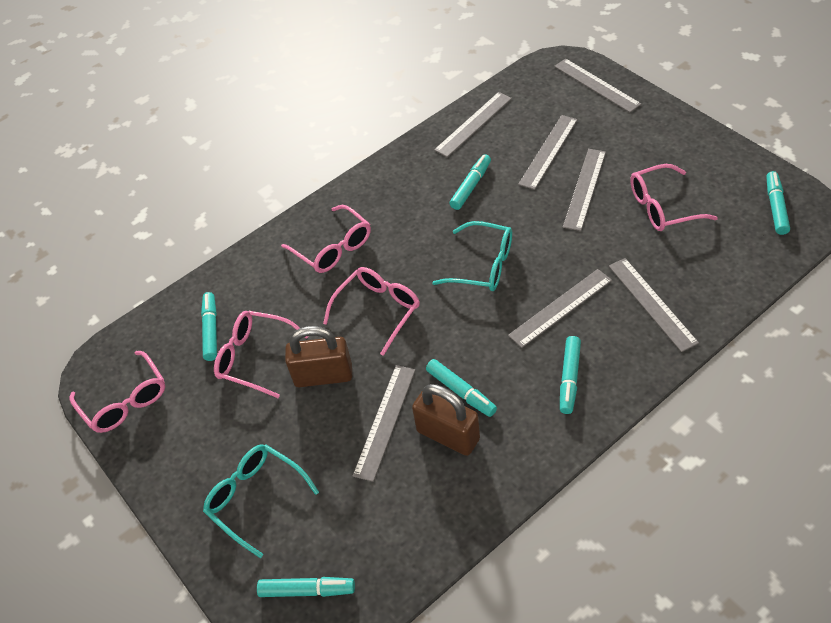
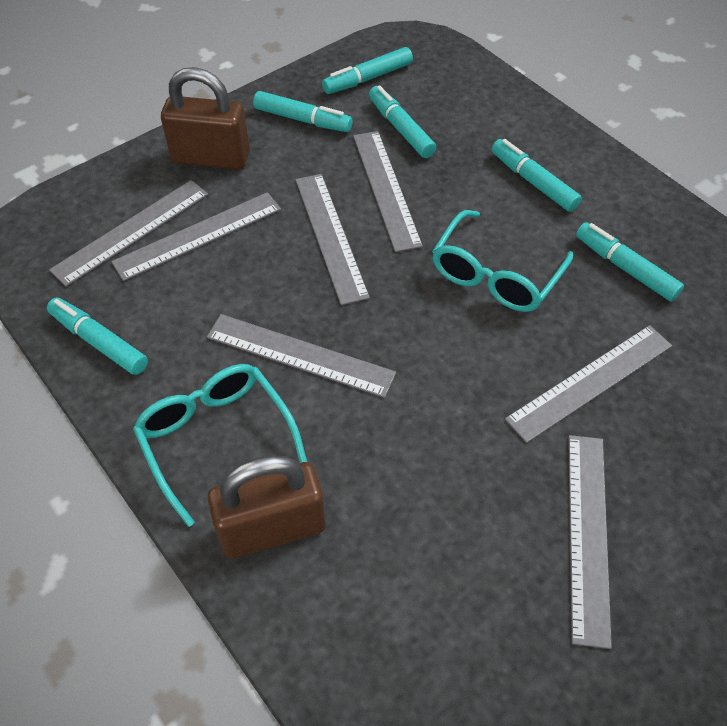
pink glasses: [70,351,165,433] [214,311,309,398] [281,205,371,273] [323,267,420,356] [630,164,718,231] = 5 -> none = 0

